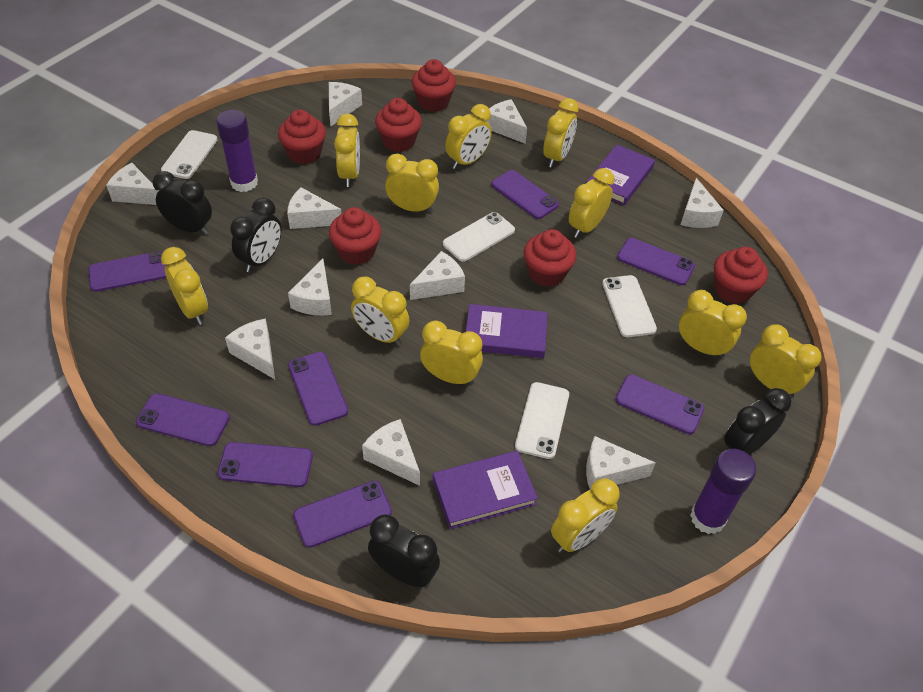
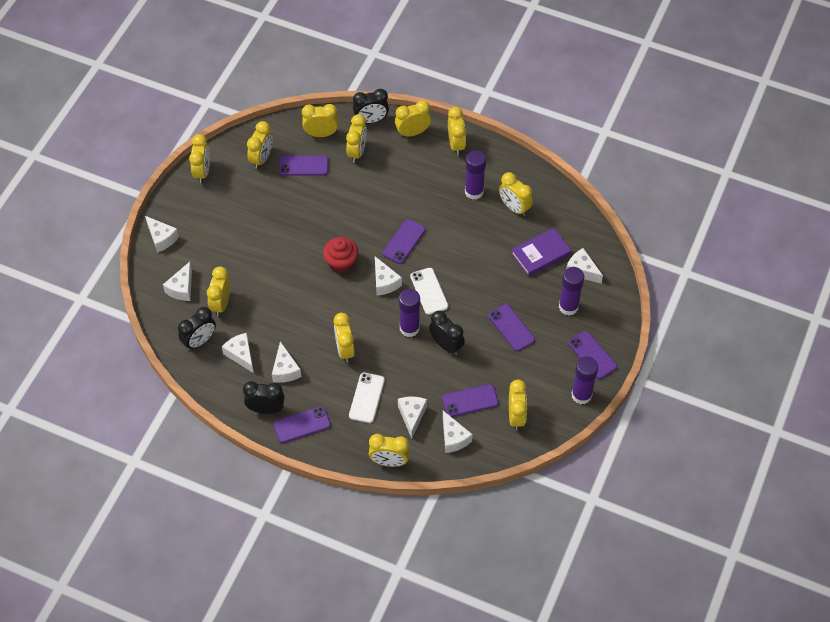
purple book: [433,451,538,529] [466,304,548,358] [587,145,655,205] = 3 -> [511,228,572,276] = 1
purple glue stick: [216,110,258,192] [690,449,756,534] = 2 -> [399,289,420,337] [465,150,486,200] [559,267,584,316] [571,357,598,405] = 4
purple phone: [89,251,167,292] [136,393,230,446] [217,442,313,487] [288,352,348,426] [293,481,392,548] [491,170,559,219] [616,374,704,434] [617,238,695,285] = 8 -> [273,406,331,443] [279,156,329,176] [382,219,426,264] [442,384,499,417] [488,304,535,351] [568,331,617,379] = 6
red cupcake: [278,109,326,164] [329,207,382,265] [375,98,422,152] [412,59,456,112] [524,229,577,287] [714,247,768,304] = 6 -> [323,237,359,273] = 1
white cheese: [106,163,159,205] [225,318,275,379] [287,187,342,229] [288,259,332,315] [329,82,362,127] [362,419,420,486] [410,251,465,300] [485,99,527,144] [586,436,655,489] [681,178,724,228] = 10 -> [145,216,179,253] [163,262,192,301] [222,333,254,373] [272,342,301,383] [375,257,402,296] [398,397,427,439] [443,411,473,453] [566,248,603,284] = 8
white phone: [161,130,218,179] [443,212,515,262] [515,382,569,459] [602,275,657,337] = 4 -> [349,372,385,423] [410,268,448,315] = 2

